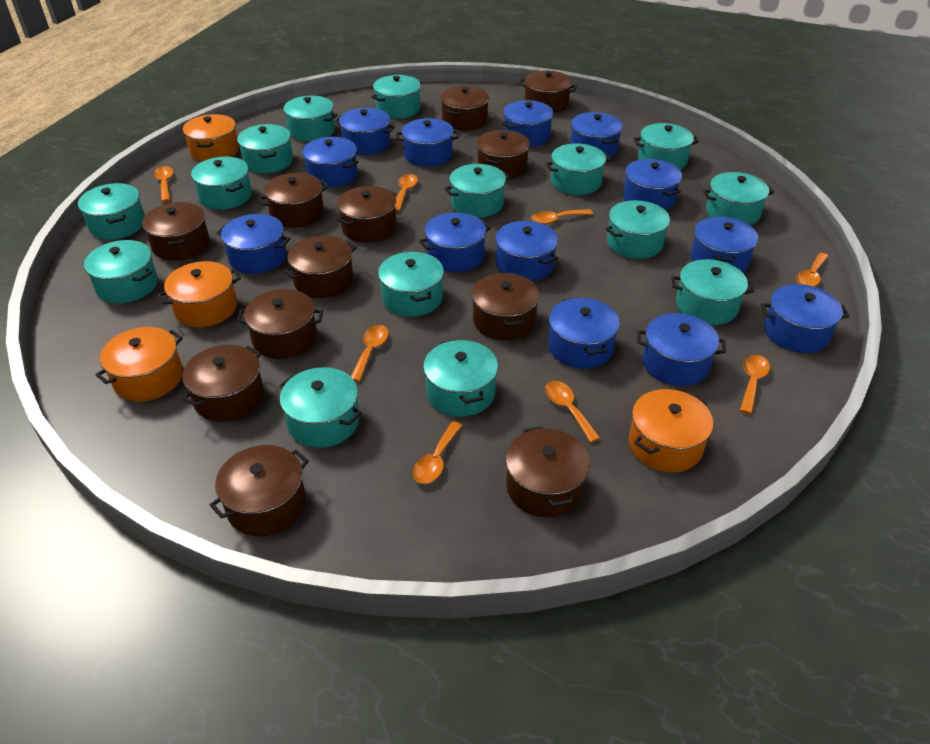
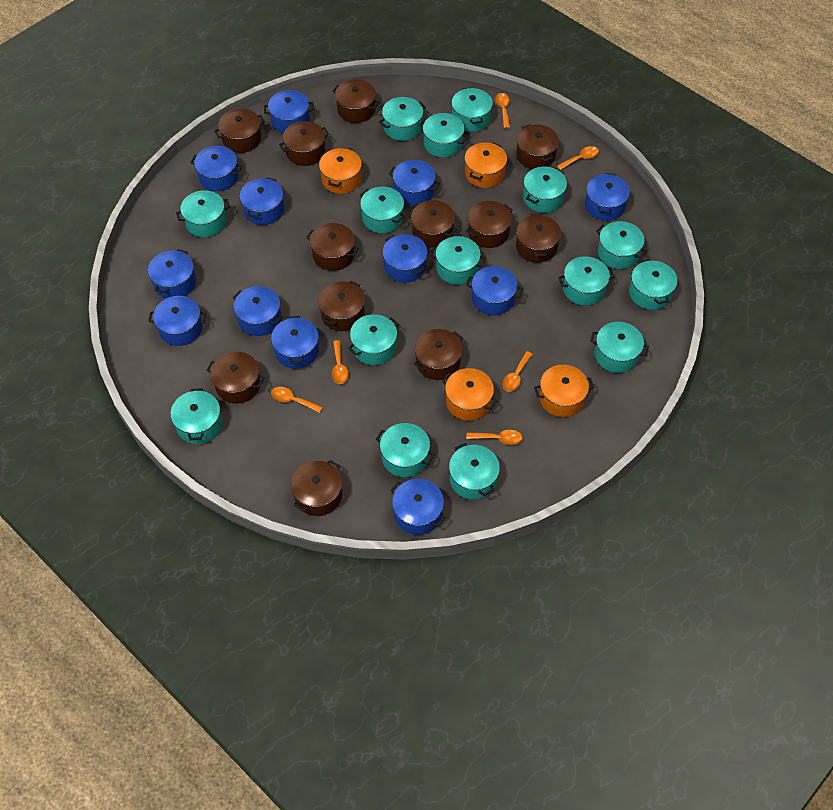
blue pot: [217,214,290,274] [302,137,359,187] [335,108,395,155] [396,118,459,167] [419,212,491,272] [495,221,558,281] [502,100,553,147] [548,297,620,369] [570,112,623,159] [623,159,682,210] [637,313,726,386] [690,216,758,272] [761,284,849,353] = 13 -> [148,249,196,298] [149,296,206,346] [191,146,242,191] [233,286,283,336] [240,177,284,225] [264,90,314,133] [271,316,319,369] [382,234,428,283] [389,160,440,206] [390,479,446,535] [466,266,523,315] [585,173,630,221] = 12
orange spoon: [154,166,173,202] [351,325,389,382] [395,174,418,211] [413,421,463,484] [531,209,593,224] [545,381,600,443] [740,355,770,414] [796,253,829,287] = 8 -> [271,387,323,413] [332,340,349,384] [466,430,523,445] [495,93,510,129] [502,351,533,392] [557,146,599,170] = 6

